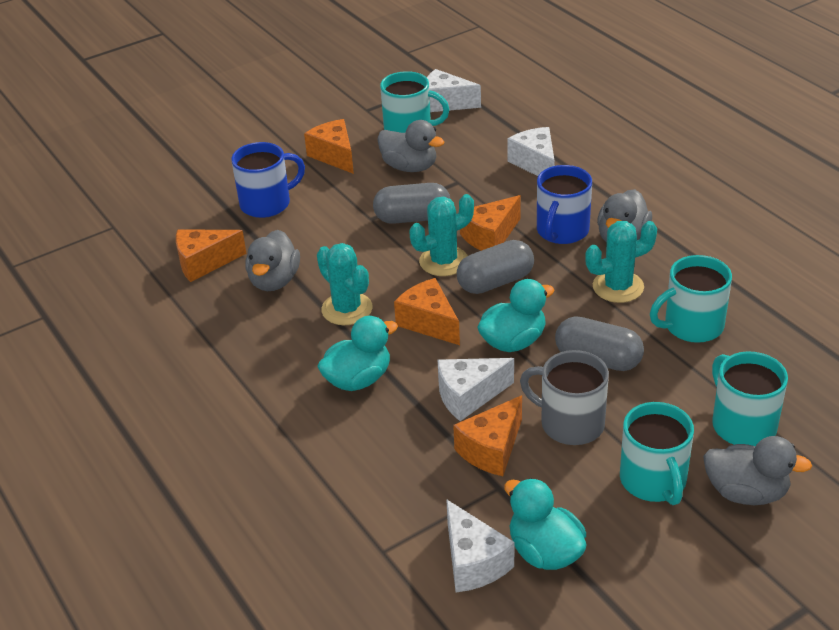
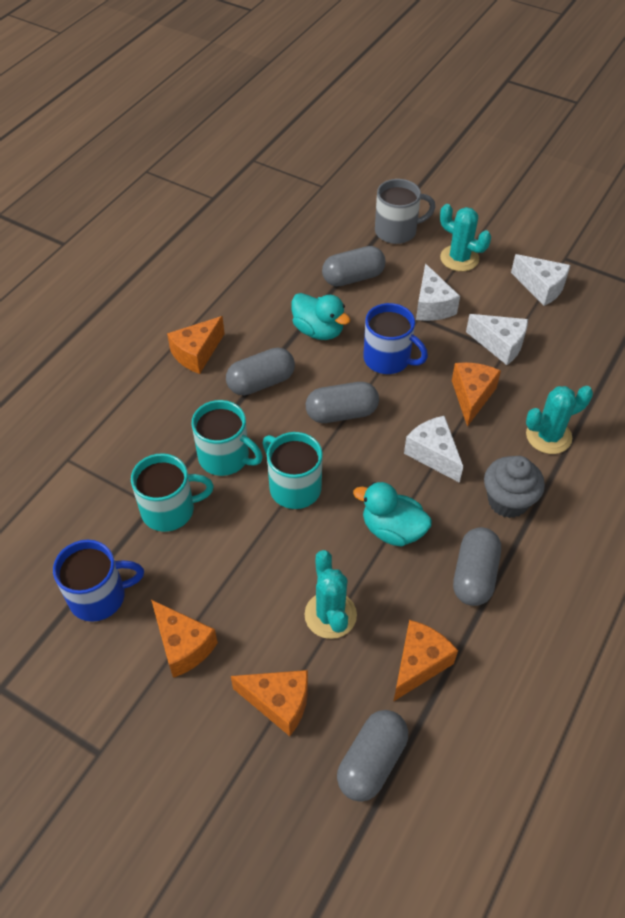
grey capsule: [373,183,450,224] [457,240,534,294] [555,316,644,371] = 3 -> [226,348,295,395] [306,382,379,423] [322,246,385,287] [337,710,408,802] [453,527,501,606] = 5
grey cupcake: none = 0 -> [484,456,545,518] = 1
grey duck: [245,230,300,291] [377,120,444,172] [597,189,652,242] [703,436,812,505] = 4 -> none = 0
turquoise duck: [317,316,398,391] [477,279,554,352] [504,478,587,570] = 3 -> [292,293,350,340] [353,482,432,547] = 2
turquoise mug: [380,71,450,133] [620,402,694,505] [650,255,732,343] [712,351,788,446] = 4 -> [131,453,214,532] [192,400,263,476] [263,432,323,509] = 3

